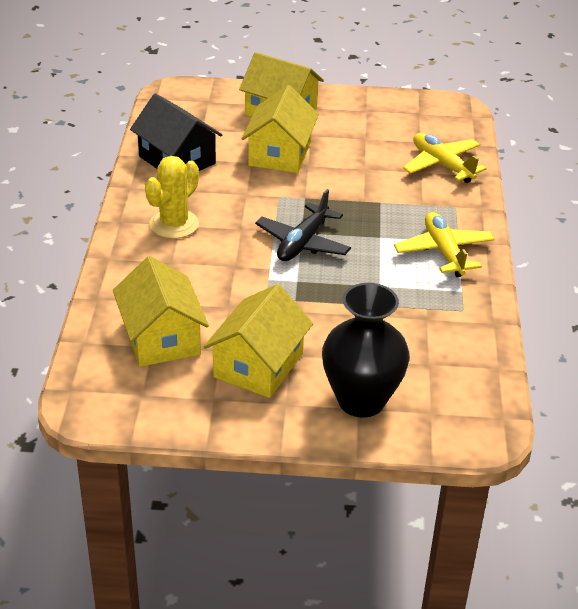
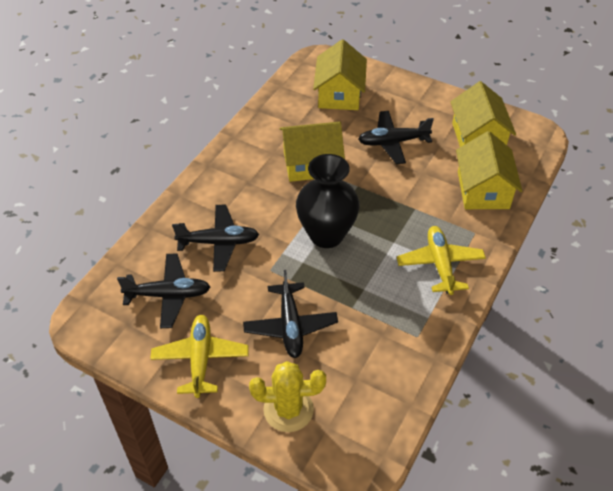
black house: [130,93,223,171] = 1 -> none = 0
black plane: [255,189,351,261] = 1 -> [117,253,210,328] [172,204,259,272] [243,270,338,358] [358,111,434,164] = 4

